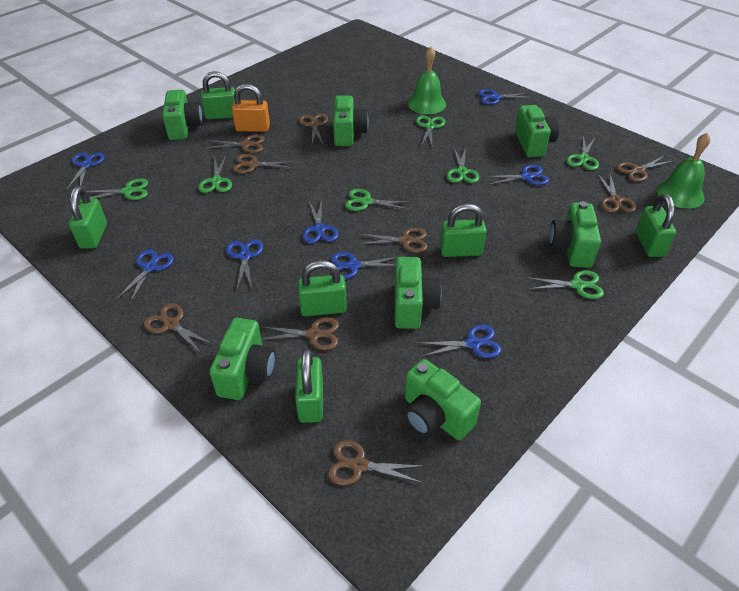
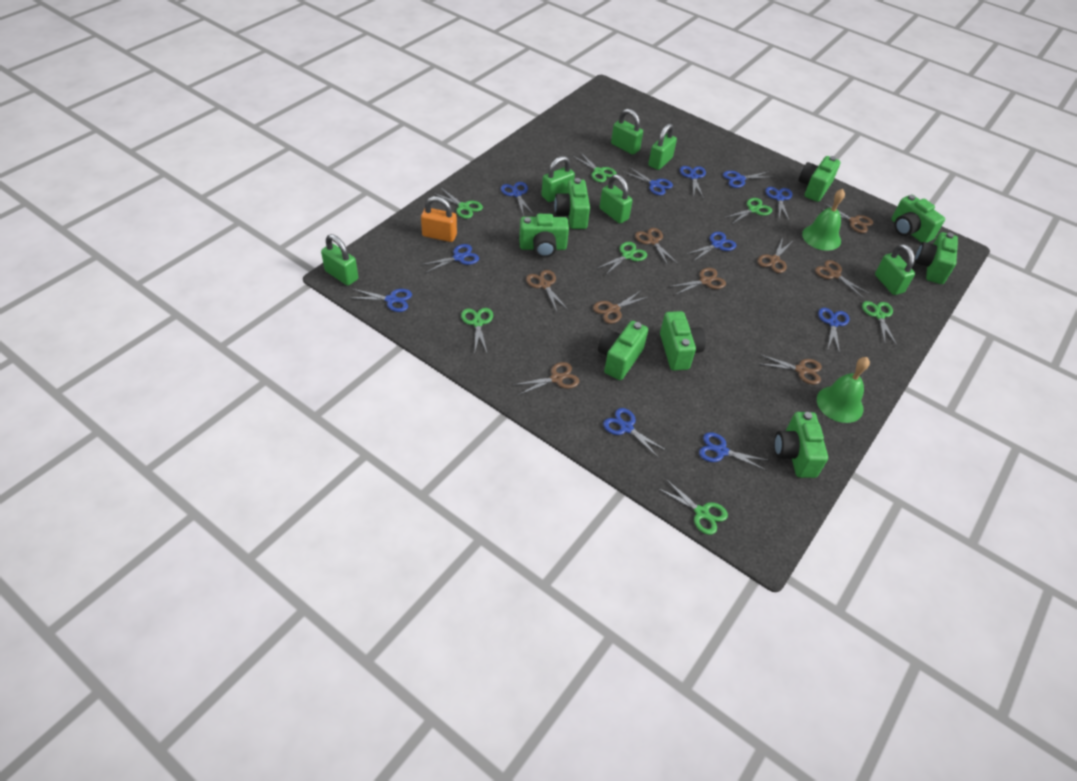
blue scissors: [67,153,105,189] [116,249,174,303] [226,239,263,289] [302,199,338,244] [331,252,402,279] [418,325,501,358] [478,89,533,105] [484,165,549,185] = 8 -> [351,289,412,312] [421,244,479,273] [501,182,534,216] [603,408,667,458] [624,167,673,195] [680,166,706,198] [687,232,736,261] [699,432,769,471] [723,171,772,188] [765,187,792,220] [818,308,850,354] = 11
green camera: [162,90,202,140] [209,318,276,400] [333,95,369,146] [395,257,442,329] [404,359,481,440] [515,105,559,157] [549,201,601,268] = 7 -> [519,214,569,258] [554,178,590,229] [598,321,648,380] [660,311,706,371] [774,412,828,478] [799,156,840,202] [891,195,945,243] [915,232,958,284] = 8

